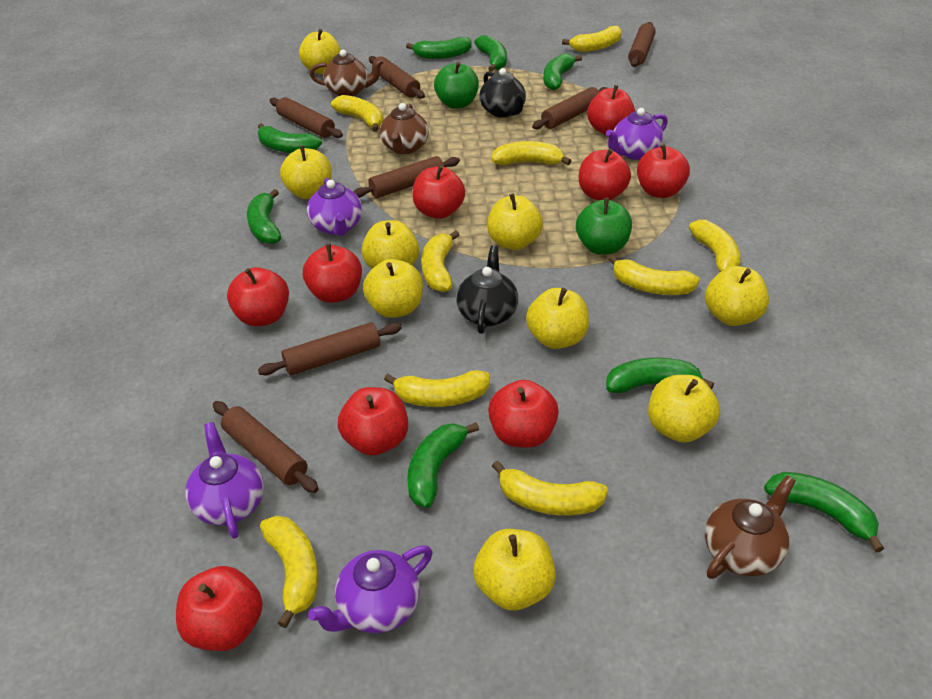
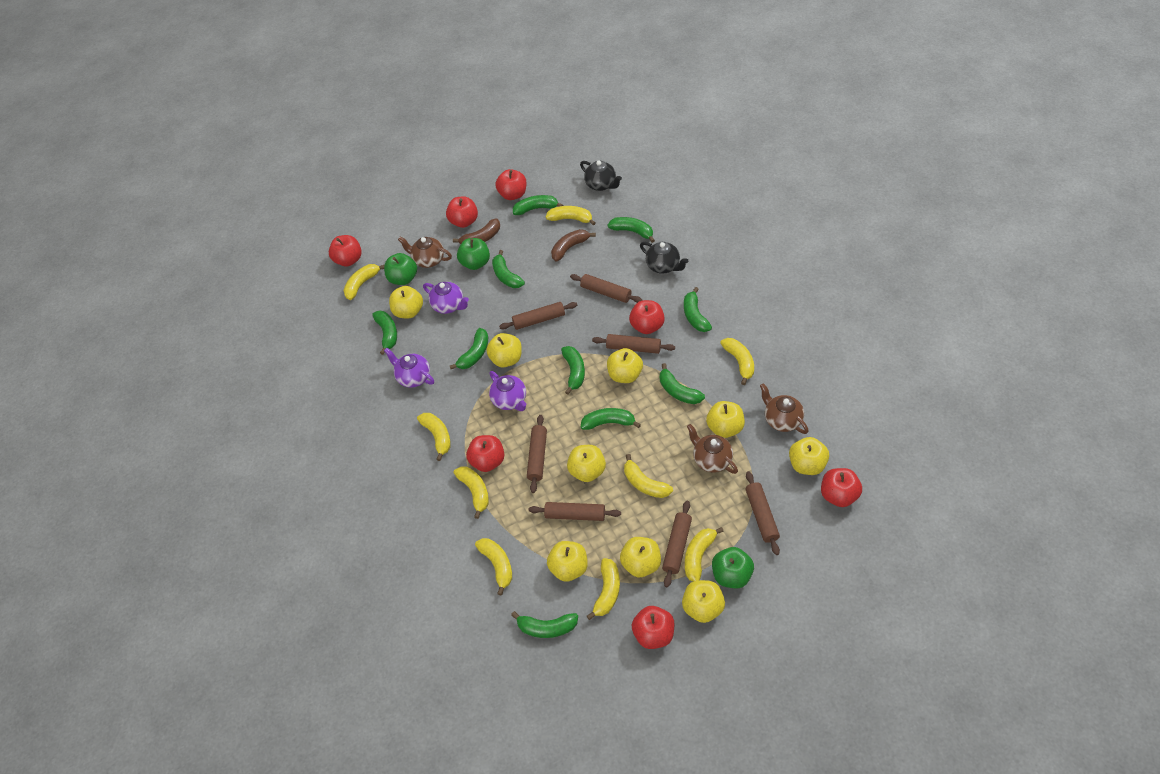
brown banana: none = 0 -> [453,218,500,244] [551,229,596,262] = 2
green apple: [434,62,479,109] [576,198,632,255] = 2 -> [384,253,417,285] [457,238,490,270] [712,547,754,588] = 3
green banana: [247,189,281,244] [257,123,322,153] [406,37,472,59] [407,422,479,508] [474,35,507,72] [544,53,582,90] [606,357,714,394] [764,472,884,553] = 8 -> [372,311,397,355] [450,328,488,369] [492,250,525,288] [511,611,578,638] [513,195,563,215] [561,346,585,395] [581,408,641,430] [607,217,655,243] [660,363,705,404] [684,287,712,332] = 10
purple teapot: [185,422,264,539] [307,178,362,236] [308,546,432,633] [606,108,668,160] = 4 -> [384,348,434,388] [423,282,469,314] [489,371,526,411] = 3
red apple: [176,566,263,651] [227,267,289,326] [303,244,362,303] [338,387,408,456] [412,165,465,219] [488,380,559,448] [579,148,631,201] [587,85,635,135] [637,144,690,198] = 9 -> [329,235,362,266] [446,196,478,228] [466,435,504,472] [495,169,527,200] [629,300,665,334] [632,606,675,649] [821,468,862,507] = 7

